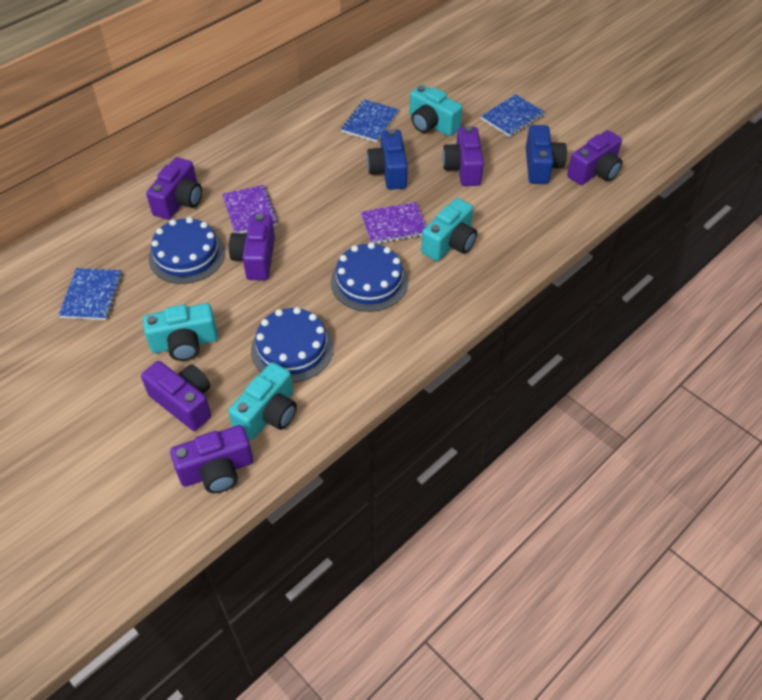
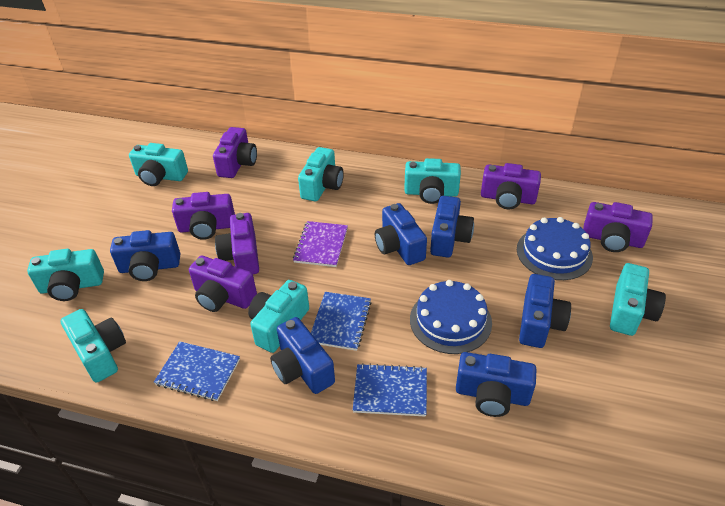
blue cake: [149,217,225,284] [251,307,334,383] [331,242,408,312] = 3 -> [410,280,492,354] [517,217,593,280] = 2
blue camera: [367,129,408,190] [526,125,567,184] = 2 -> [110,230,180,281] [270,317,335,394] [375,203,427,265] [430,196,474,257] [456,352,537,417] [519,274,571,348] = 6
purple notebook: [222,185,278,233] [361,202,426,244] = 2 -> [293,221,348,267] = 1
turquoise camera: [143,303,218,361] [228,362,297,440] [409,85,462,136] [421,198,477,261] = 4 -> [27,249,104,301] [60,309,126,383] [129,143,188,186] [248,280,309,353] [298,147,344,201] [404,158,461,204] [610,263,666,336] = 7

